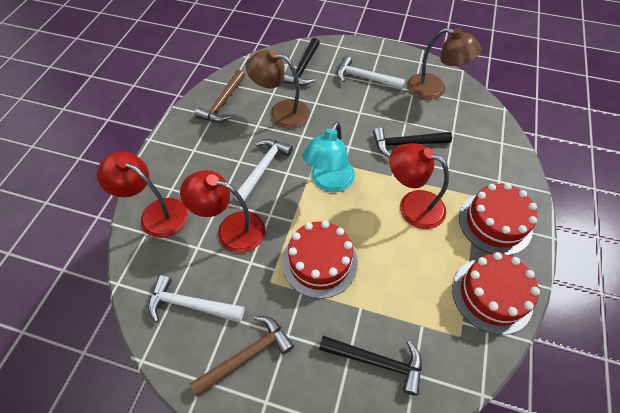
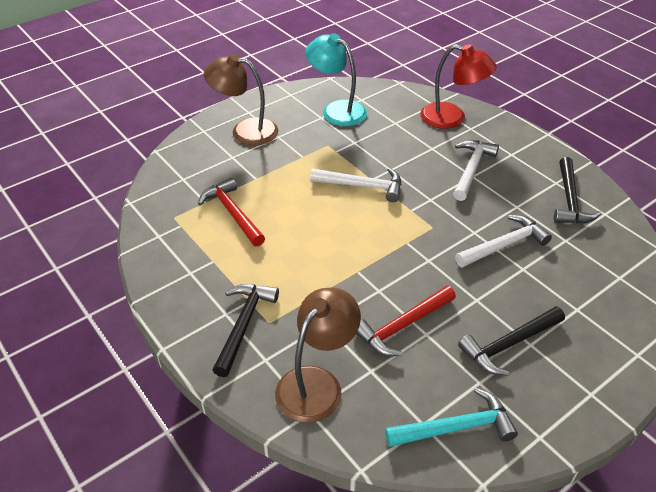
brown hammer: [190,316,294,397] [195,70,245,122] = 2 -> none = 0
red cake: [282,221,358,299] [452,252,540,335] [459,183,537,255] = 3 -> none = 0
red hammer: none = 0 -> [198,178,265,247] [356,286,456,356] = 2
red lamp: [97,151,188,238] [180,170,266,253] [389,143,449,229] = 3 -> [420,44,497,129] = 1
turquoise hammer: none = 0 -> [385,388,518,447] = 1

